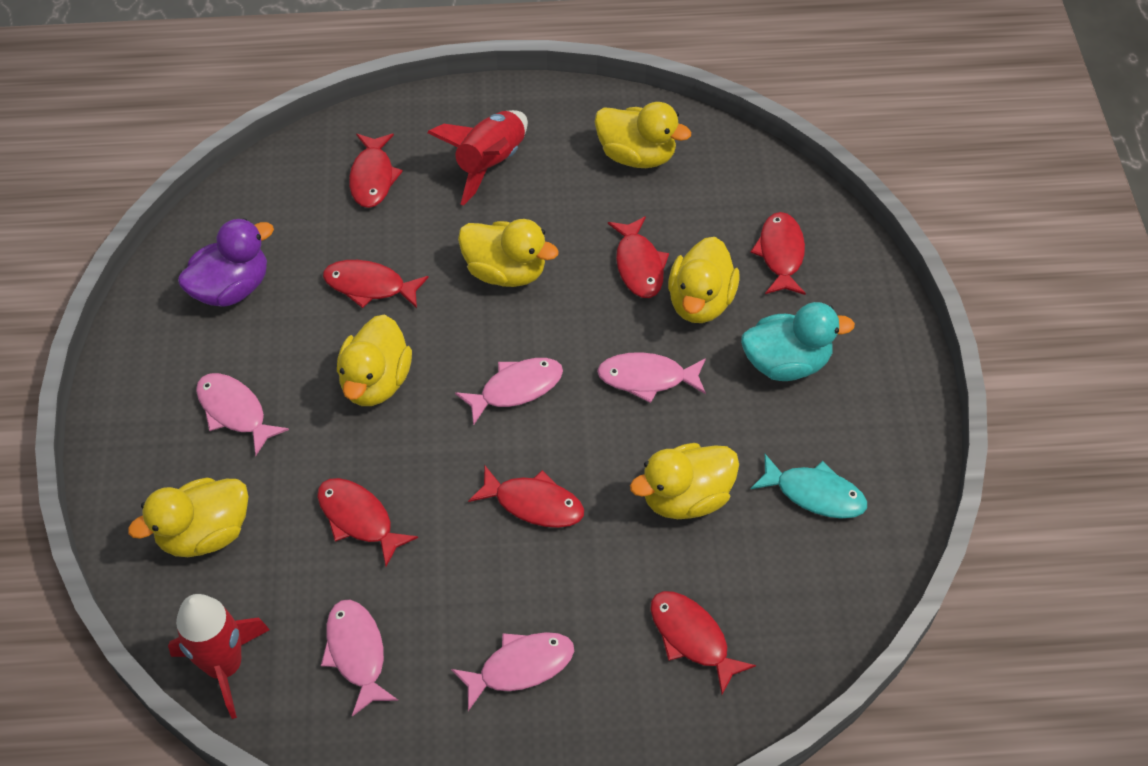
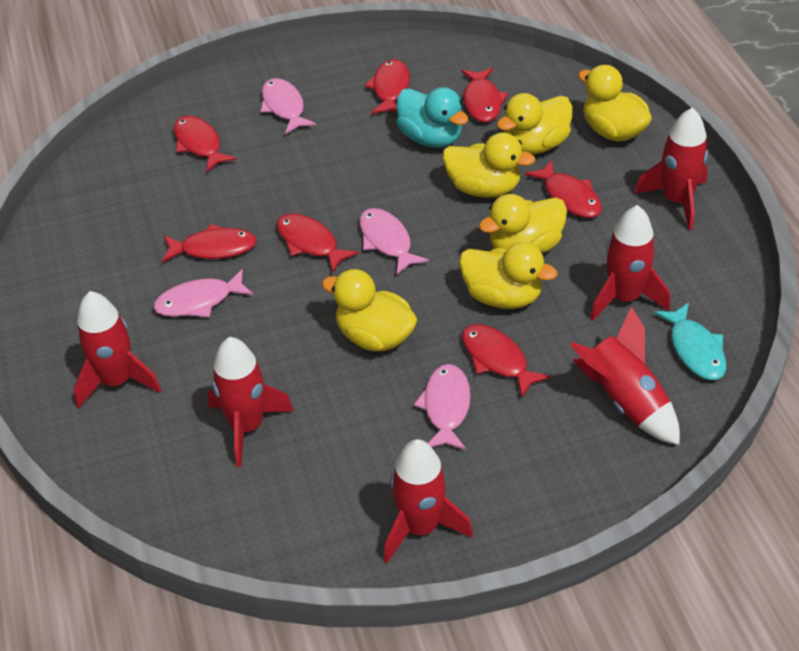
pink fish: [196,373,289,456] [321,600,398,717] [451,632,574,711] [455,358,563,426] [597,352,706,403] = 5 -> [153,269,254,317] [260,78,316,135] [360,208,429,275] [414,364,471,450] = 4
purple duck: [178,218,274,307] = 1 -> none = 0
red rocket: [168,594,270,719] [427,110,528,206] = 2 -> [74,291,161,409] [208,337,294,467] [384,439,473,563] [570,306,680,445] [590,205,670,321] [634,107,708,230] = 6

